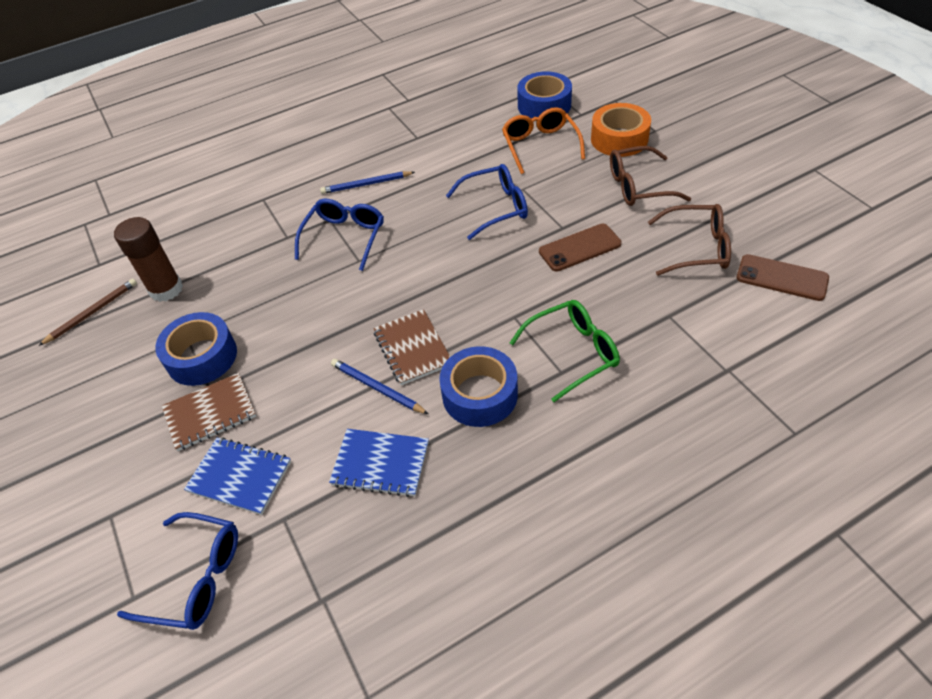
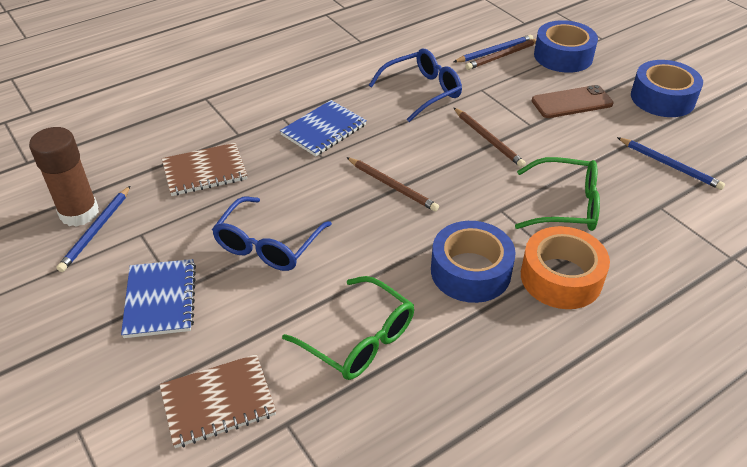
blue glasses: [117,512,238,630] [295,199,384,271] [446,164,528,240] = 3 -> [212,197,332,271] [369,49,462,122] = 2
blue pencil: [320,171,415,194] [331,359,428,414] = 2 -> [56,186,130,272] [454,35,533,62] [617,137,725,190] = 3
brown glasses: [610,146,691,206] [648,204,731,276] = 2 -> none = 0
brown pencil: [38,279,137,346] = 1 -> [346,157,439,212] [454,108,526,168] [465,39,536,70] = 3
brown phone: [539,223,622,271] [736,254,829,301] = 2 -> [532,85,614,118] = 1
green glasses: [510,300,620,402] = 1 -> [282,276,414,380] [515,157,600,231] = 2
orange glasses: [502,107,585,174] = 1 -> none = 0

